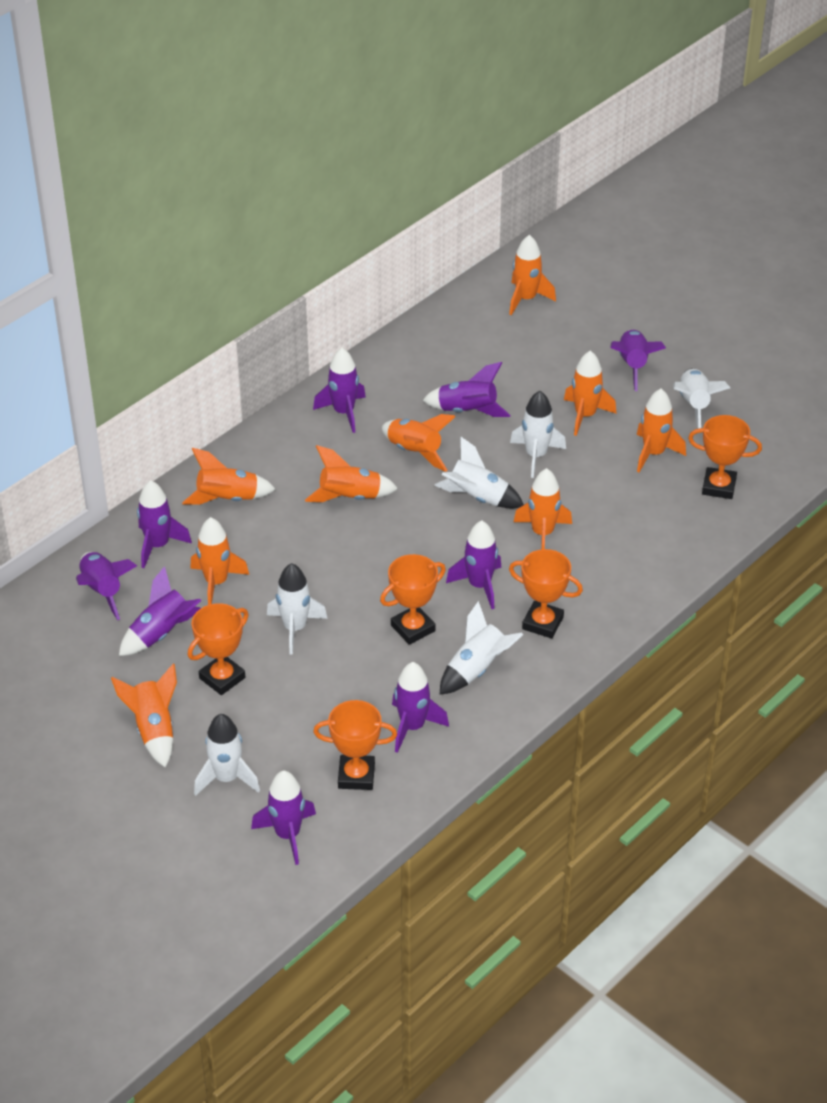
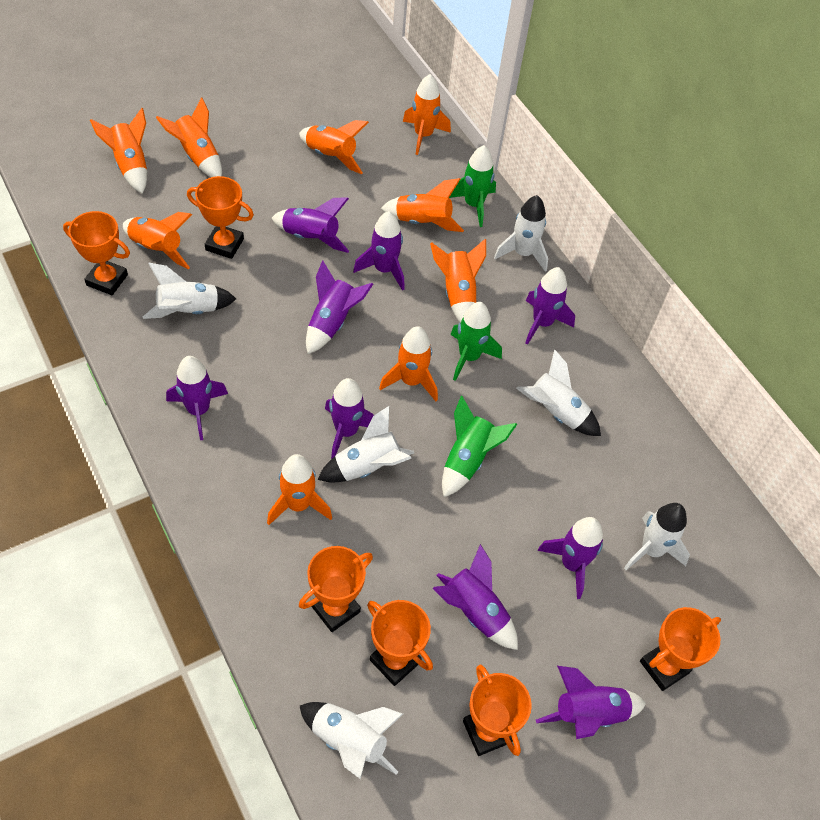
green rocket: none = 0 -> [442,396,517,497] [449,145,496,227] [450,302,502,381] = 3
orange trophy: [188,603,248,695] [313,700,397,790] [380,554,446,645] [509,549,583,638] [688,415,762,499] = 5 -> [63,211,130,295] [187,176,254,259] [299,546,373,632] [367,600,433,686] [463,664,532,756] [640,607,721,691] = 6

